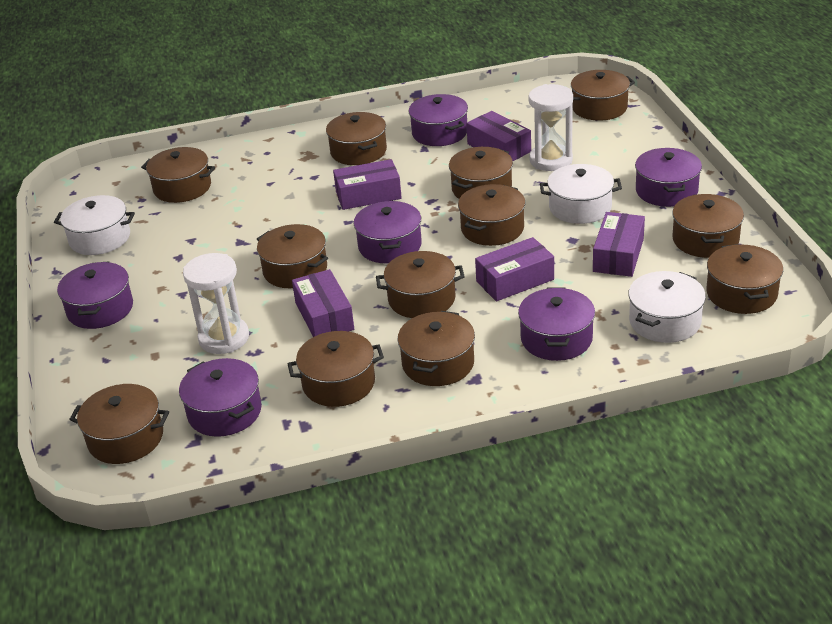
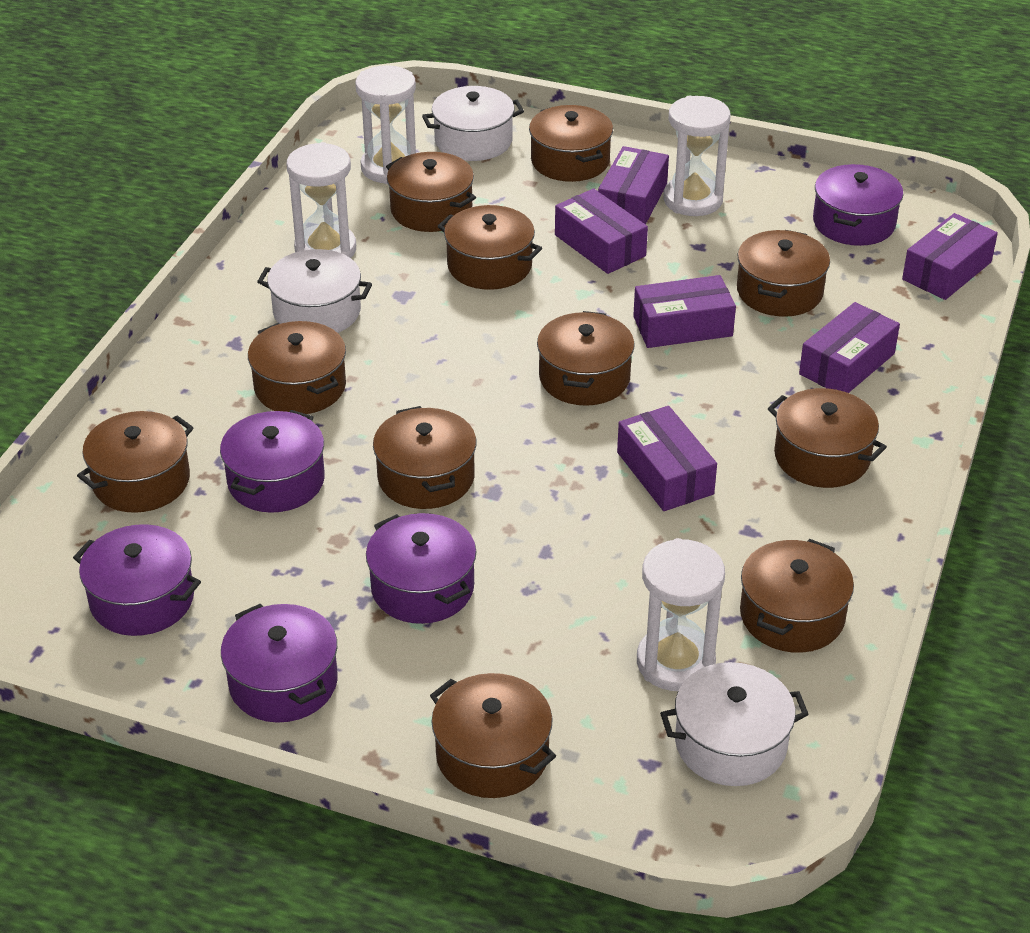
brown pot: [69,384,169,464] [141,147,215,203] [257,224,328,288] [288,331,384,407] [326,112,387,165] [376,251,465,318] [398,311,475,386] [449,147,513,199] [458,184,525,246] [571,70,635,121] [672,194,744,258] [707,244,783,314] = 12 -> [77,411,194,513] [248,321,346,414] [373,406,476,509] [386,152,476,232] [430,673,556,798] [438,205,542,290] [529,105,613,182] [537,311,635,406] [737,230,830,317] [740,539,854,653] [768,388,887,488] = 11
purple box: [292,269,354,337] [333,159,402,210] [466,111,531,161] [475,237,554,301] [593,212,645,277] = 5 -> [555,188,648,274] [598,146,669,224] [617,406,717,511] [633,275,736,348] [799,302,900,393] [902,213,998,300] = 6
purple pot: [57,261,133,329] [179,358,262,437] [354,201,422,263] [409,94,468,146] [518,287,595,361] [635,148,702,207] = 6 -> [73,524,201,636] [220,410,325,513] [221,604,338,723] [366,513,476,624] [813,164,903,246] = 5
white hourglass: [183,253,249,354] [528,84,573,171] = 2 -> [286,142,356,258] [355,65,416,184] [637,538,725,691] [663,96,730,216] = 4

